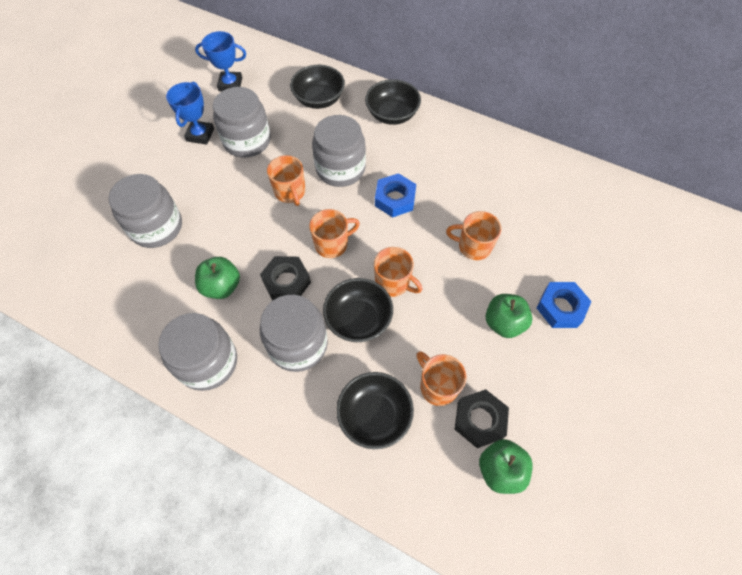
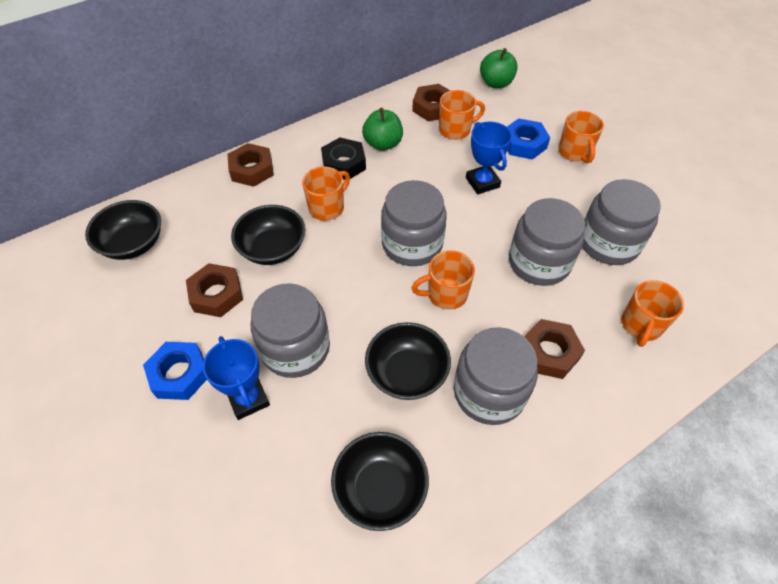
black nut: [260,256,311,301] [455,389,509,448] = 2 -> [321,137,366,180] = 1
brown nut: none = 0 -> [186,263,243,317] [228,143,274,187] [412,84,450,121] [524,319,585,379] = 4
green apple: [195,257,240,299] [479,439,533,494] [486,294,532,338] = 3 -> [362,108,403,151] [480,48,518,88] = 2

